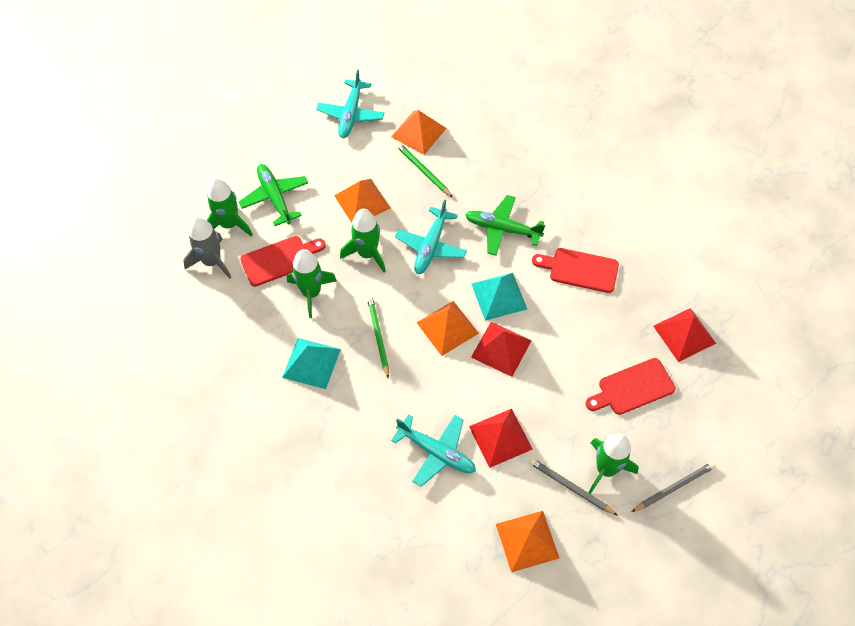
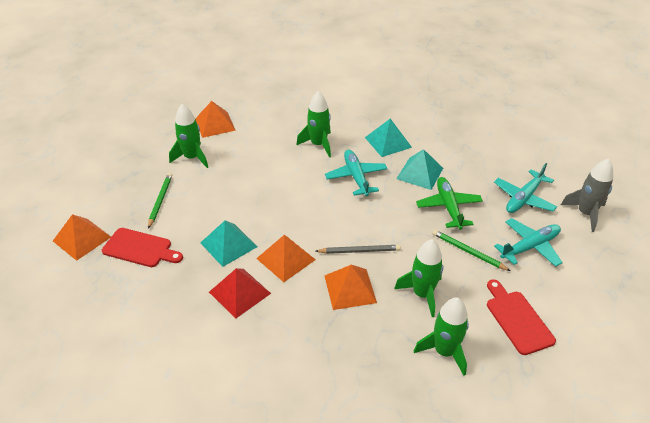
green plane: [239,164,308,226] [465,195,545,256] = 2 -> [416,177,483,230] = 1
grey pencil: [529,458,618,516] [631,462,715,512] = 2 -> [315,245,401,254] = 1
red cutting board: [240,236,326,287] [532,248,619,293] [586,358,676,415] = 3 -> [102,228,183,267] [487,279,556,355] = 2
red pyramid: [469,409,533,468] [471,322,532,377] [653,308,716,362] = 3 -> [209,268,271,318] = 1
turquoise pyramid: [282,338,341,389] [471,273,527,321] = 2 -> [201,220,257,267] [365,119,412,157] [396,149,443,190] = 3

